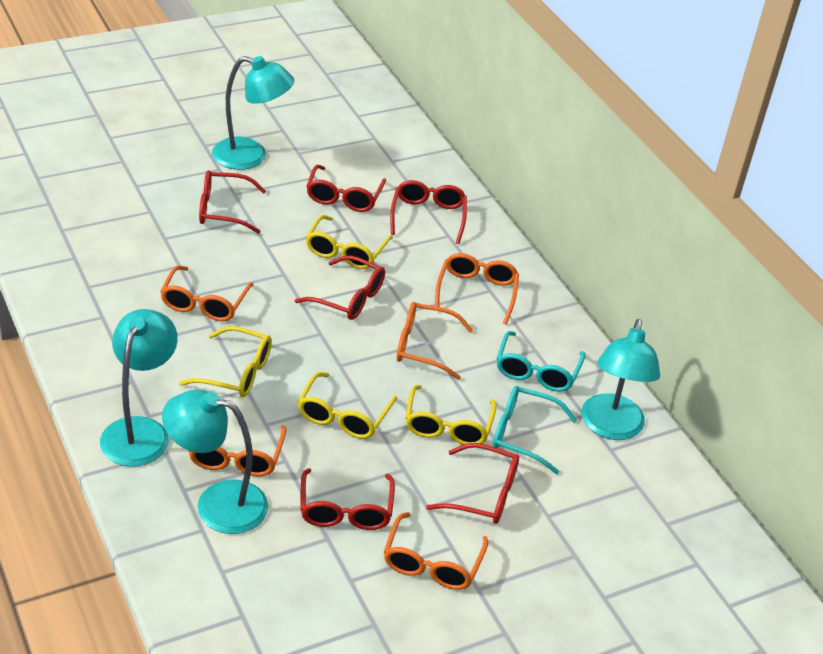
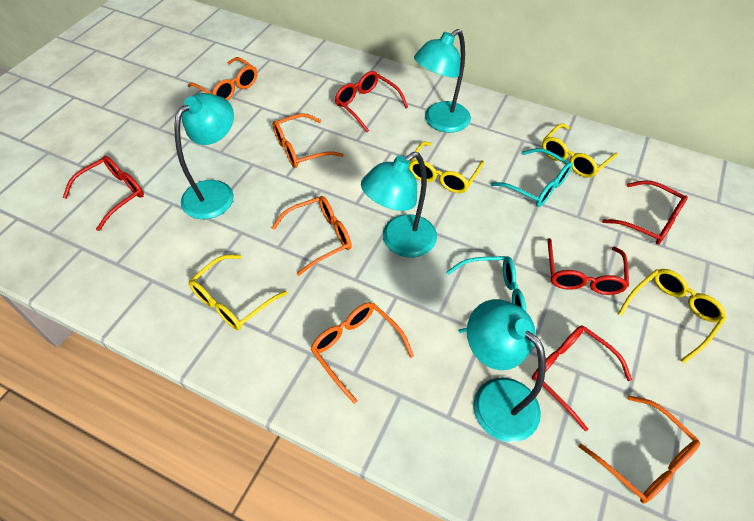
red glasses: [199,170,266,234] [294,255,385,320] [301,468,395,530] [306,165,386,212] [390,180,467,244] [426,443,519,524] = 6 -> [63,156,144,231] [335,71,408,132] [532,325,632,431] [548,238,629,295] [602,180,688,245] = 5

